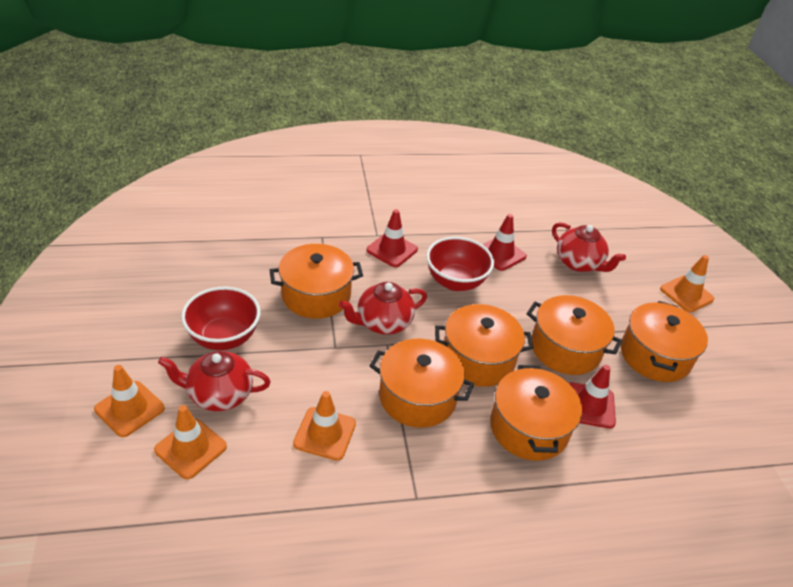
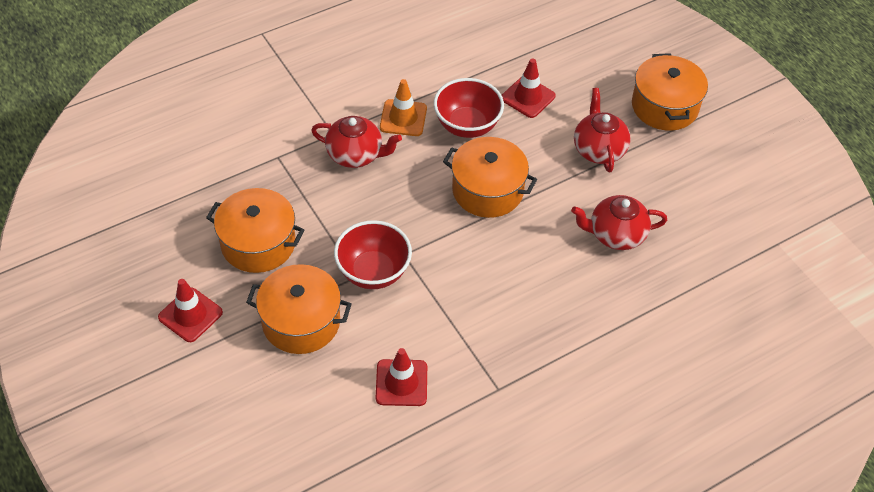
orange pot: [270,244,363,319] [370,338,474,428] [435,304,533,387] [490,365,582,461] [527,295,622,375] [621,301,708,382] = 6 -> [206,188,305,273] [246,264,351,354] [443,137,537,218] [632,53,708,131] = 4
orange traffic cone: [94,365,165,437] [154,405,227,479] [293,391,356,461] [660,255,714,312] = 4 -> [380,79,427,136] = 1

